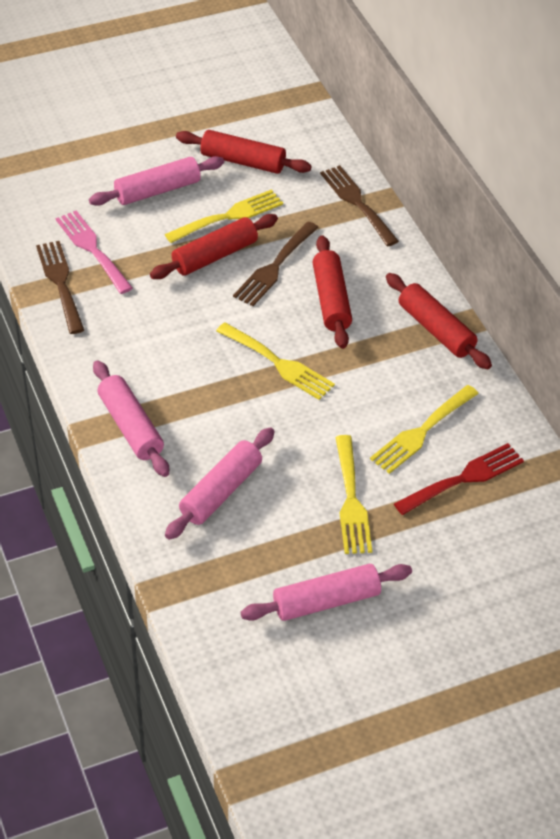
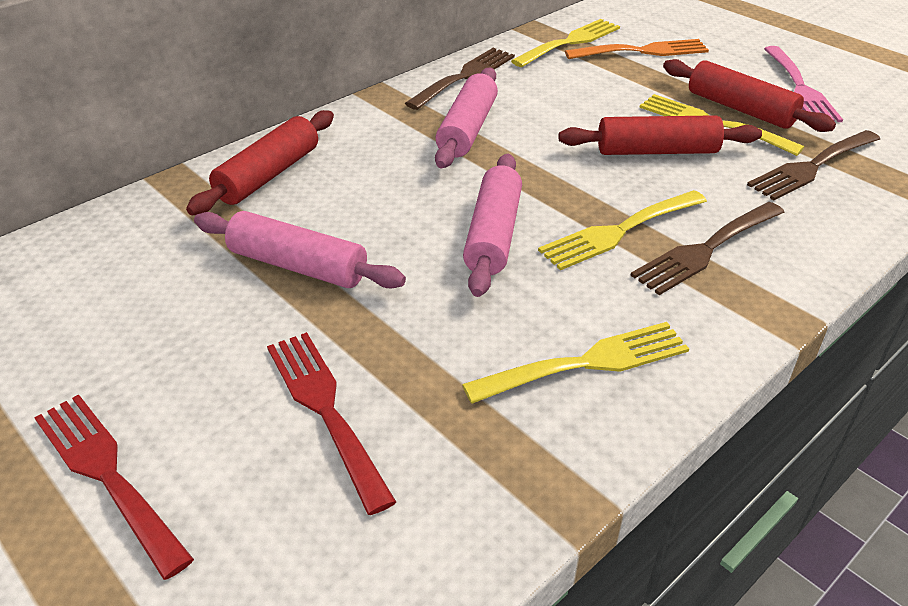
orange fork: none = 0 -> [565,39,709,59] = 1
pink rolling pin: [89,156,224,206] [93,360,169,477] [165,427,275,540] [240,564,412,621] = 4 -> [194,211,406,288] [435,67,498,168] [463,154,522,297] = 3
red fork: [394,443,524,515] = 1 -> [34,394,194,580] [267,332,396,515] = 2
red rolling pin: [150,214,278,279] [176,130,312,174] [313,235,352,349] [386,273,492,369] = 4 -> [186,110,334,215] [558,115,762,155] [663,59,836,132] = 3

